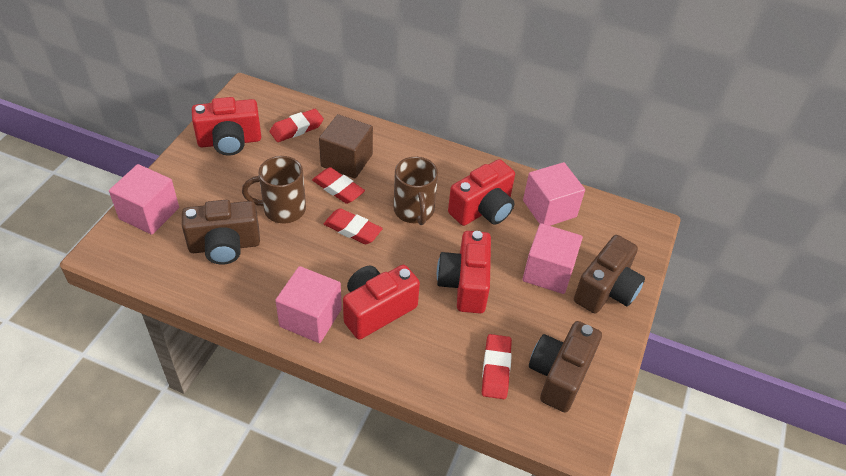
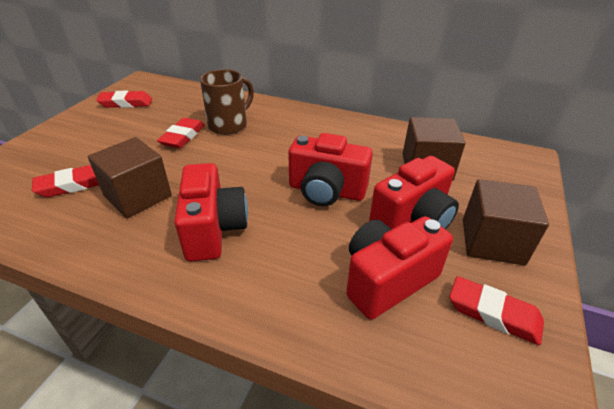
brown camera: [182,200,260,265] [529,321,602,413] [574,235,645,314] = 3 -> none = 0
brown cube: [319,114,373,179] = 1 -> [88,137,172,218] [403,117,466,181] [463,179,549,265] = 3
brown mug: [242,156,306,223] [393,157,438,225] = 2 -> [200,69,254,135] = 1
pink cube: [109,164,179,235] [275,266,342,343] [522,223,583,294] [523,162,585,226] = 4 -> none = 0

